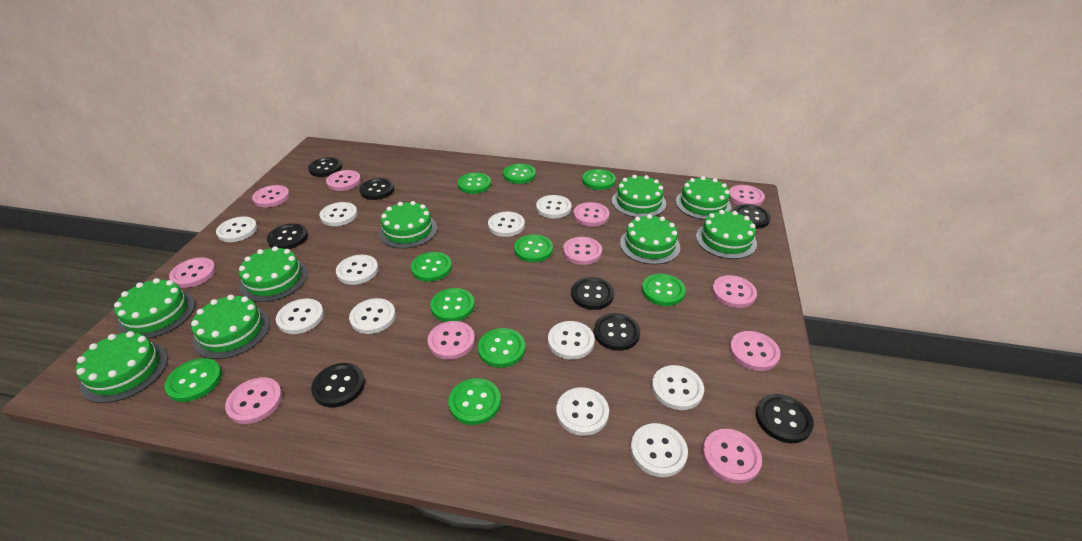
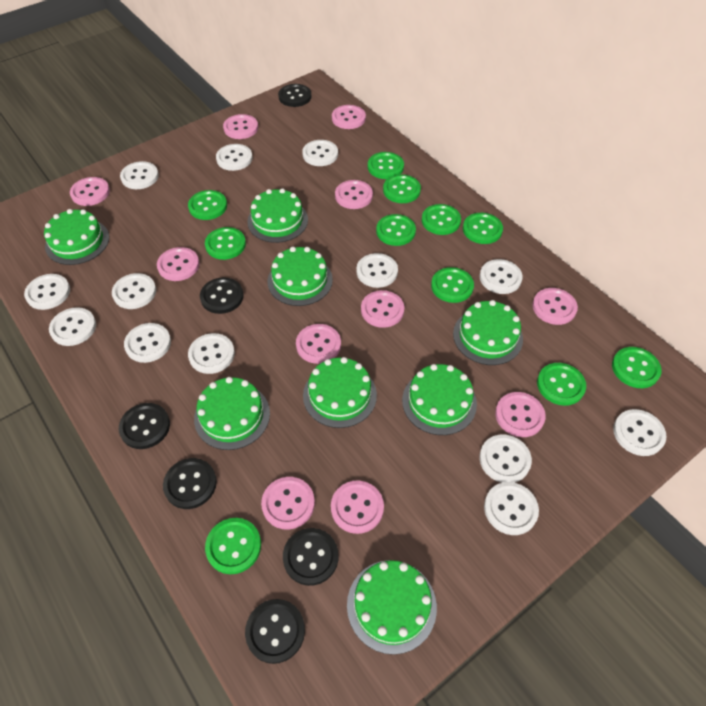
black button: [267,224,308,249] [308,157,342,177] [311,363,365,407] [359,178,395,200] [571,277,614,310] [594,313,640,351] [733,204,771,229] [756,394,814,443] = 8 -> [119,403,170,449] [163,458,217,509] [200,277,244,314] [245,599,305,664] [278,84,311,107] [283,528,339,586] = 6
green button: [164,358,222,402] [411,252,452,282] [430,288,475,322] [449,378,501,425] [458,173,491,194] [478,328,525,368] [503,164,536,184] [514,234,553,262] [582,169,616,190] [642,274,686,306] = 10 -> [188,190,227,220] [205,227,246,260] [205,518,261,574] [368,152,404,179] [376,214,416,246] [383,174,421,203] [422,204,461,235] [431,267,474,303] [463,213,503,244] [537,363,586,406] [612,347,662,388] = 11
green cake: [76,331,168,403] [114,278,195,339] [191,295,270,359] [239,246,308,302] [379,201,437,249] [612,175,666,217] [620,214,680,265] [676,176,731,220] [696,210,757,259] = 9 -> [44,209,109,265] [194,377,270,450] [247,188,308,243] [267,247,333,306] [303,357,377,428] [347,560,437,655] [402,364,477,435] [453,300,523,365] = 8
white button: [216,217,258,242] [276,299,324,334] [320,202,358,226] [336,255,378,285] [349,298,396,334] [488,212,525,237] [536,195,571,218] [548,321,595,360] [556,387,609,436] [630,423,688,477] [652,365,704,410] = 11 -> [24,274,70,310] [49,307,96,346] [112,273,156,309] [120,161,159,189] [124,323,171,363] [188,333,235,374] [216,144,253,171] [302,140,338,166] [356,253,398,288] [479,434,532,483] [480,259,523,294] [484,482,539,535] [613,409,666,456] = 13

